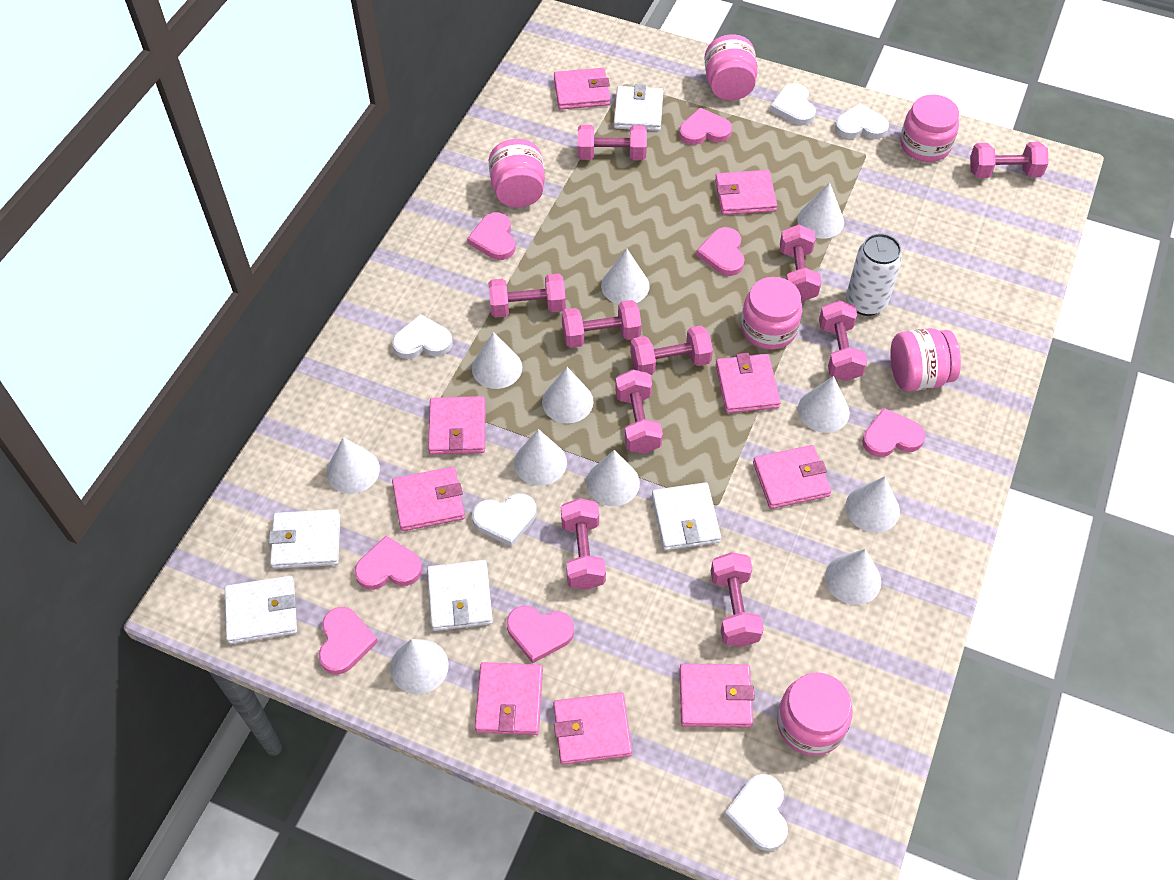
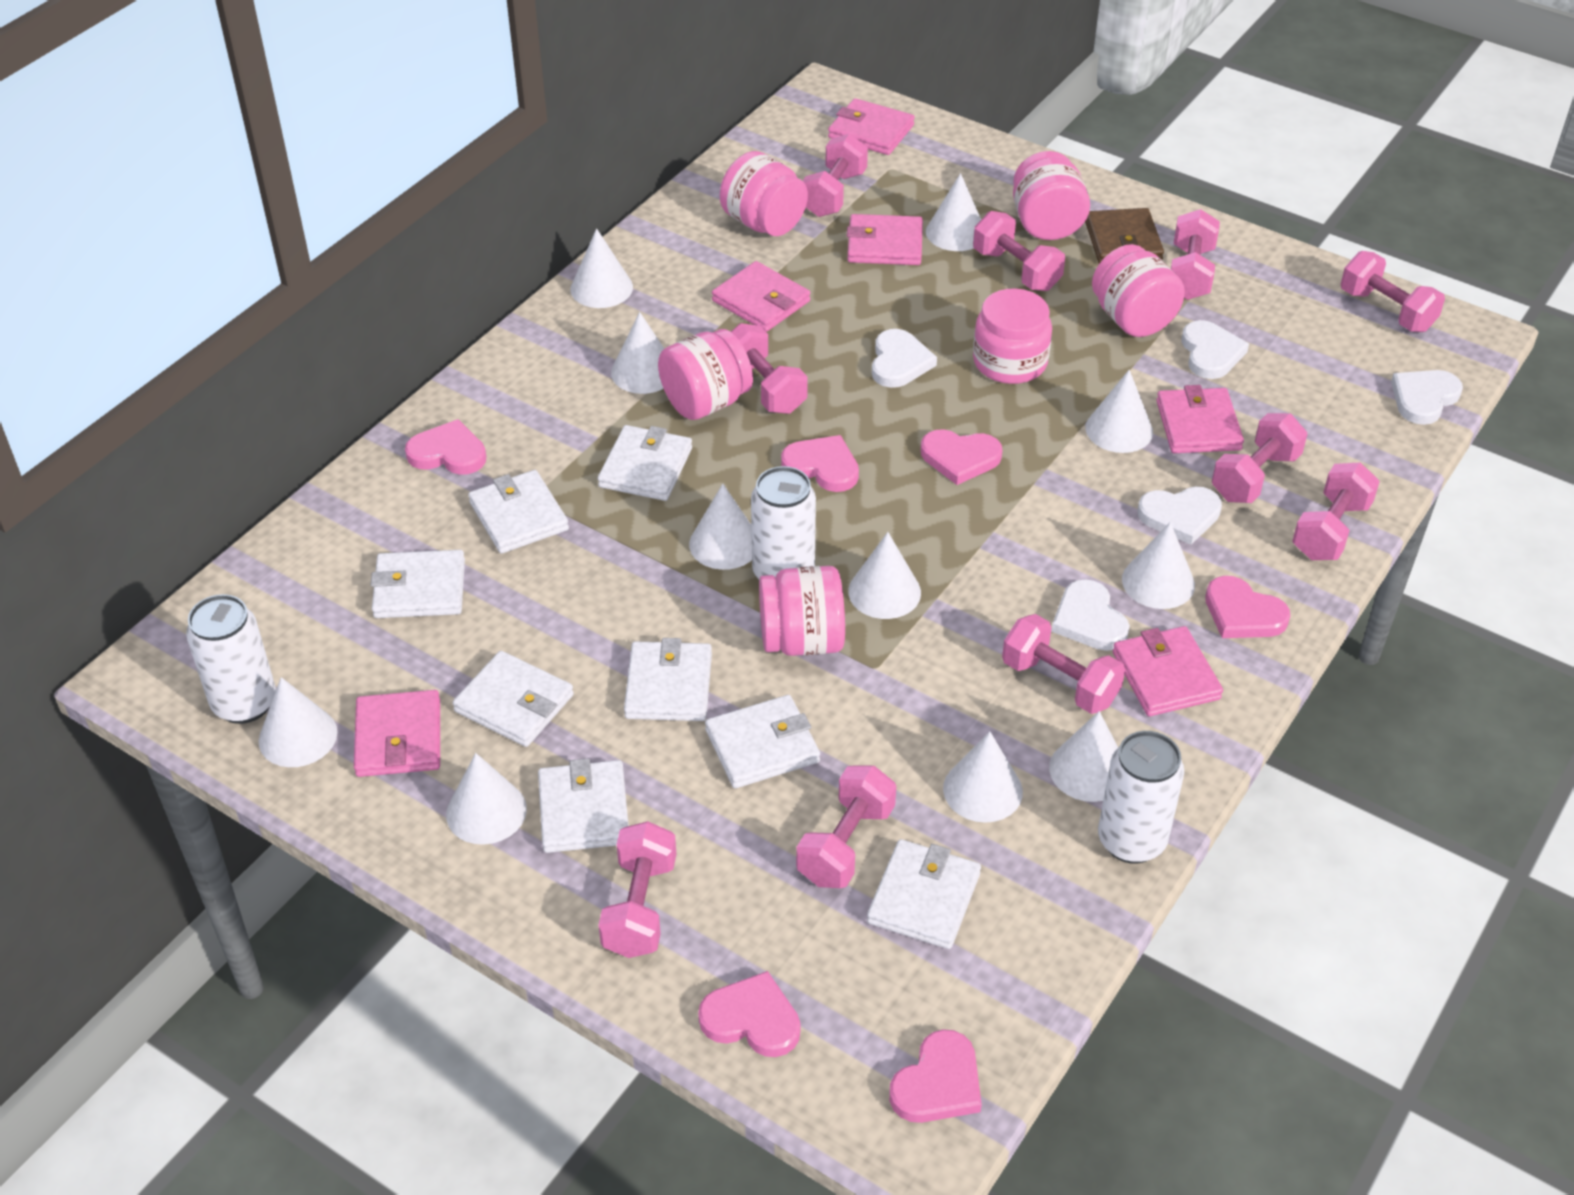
brown wallet: none = 0 -> [1085,208,1164,263] = 1
pink heart: [319,607,378,675] [354,536,422,590] [467,212,516,260] [507,606,574,663] [679,108,732,145] [696,227,745,276] [862,408,926,457] = 7 -> [405,419,486,475] [698,971,801,1057] [781,435,859,492] [889,1029,982,1123] [920,429,1002,485] [1205,576,1290,638] = 6
pink wallet: [392,467,465,531] [428,396,486,455] [475,662,543,735] [553,692,632,765] [554,68,610,110] [679,664,755,728] [715,170,777,215] [716,353,781,413] [753,445,832,509] = 9 -> [354,690,440,777] [712,261,810,332] [828,98,915,155] [847,214,923,265] [1113,626,1223,716] [1156,385,1244,453] = 6
white can: [846,233,902,316] = 1 -> [186,594,276,724] [751,466,816,579] [1098,731,1184,864] = 3
white wallet: [225,576,297,644] [269,509,340,569] [427,560,493,631] [614,84,663,131] [652,482,721,550] = 5 -> [371,550,465,618] [453,651,574,747] [468,470,569,554] [538,759,629,853] [598,425,692,501] [624,638,712,721] [705,695,820,788] [867,839,981,949] = 8

